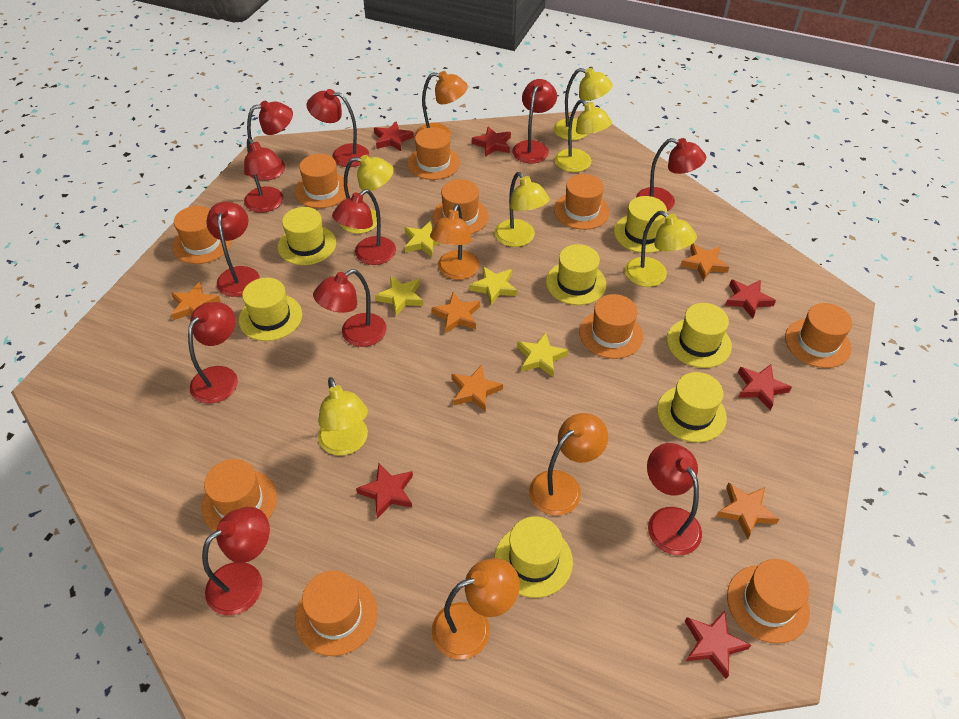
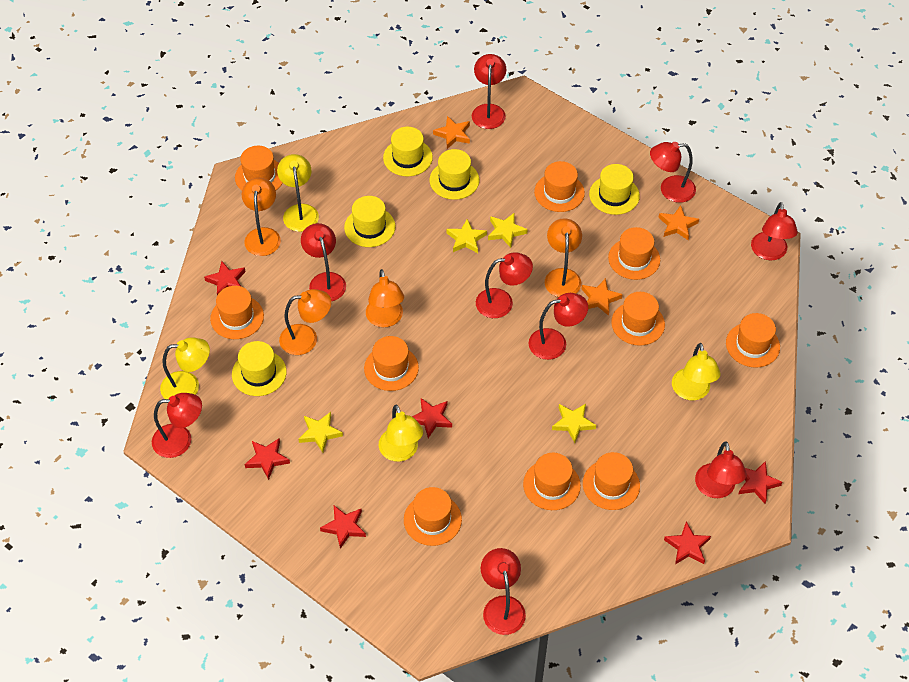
orange star: [171,282,221,320] [431,292,480,333] [452,365,503,412] [680,243,729,281] [717,483,779,539] = 5 -> [433,116,470,149] [581,278,623,316] [658,205,699,240] = 3
red lamp: [188,302,238,404] [202,507,270,615] [206,201,260,297] [244,138,283,213] [247,101,293,181] [307,89,369,167] [313,269,387,347] [332,189,396,265] [512,79,557,163] [636,138,706,211] [647,443,702,555] = 11 -> [152,393,202,458] [301,223,346,301] [472,54,506,129] [476,252,533,318] [481,548,526,635] [528,293,588,360] [650,142,696,203] [695,442,747,498] [751,202,798,261] = 9
yellow hat: [239,278,302,341] [278,207,336,265] [495,517,573,598] [546,244,606,305] [614,196,667,253] [657,372,727,442] [667,303,732,368] = 7 -> [232,341,287,396] [344,196,395,247] [383,127,433,176] [430,149,479,200] [589,164,640,215] = 5
yellow lamp: [318,377,368,455] [340,155,394,234] [495,172,550,247] [553,68,613,140] [555,99,612,172] [625,211,697,287] = 6 -> [160,337,210,399] [277,154,319,232] [379,404,423,462] [672,343,721,401] = 4

